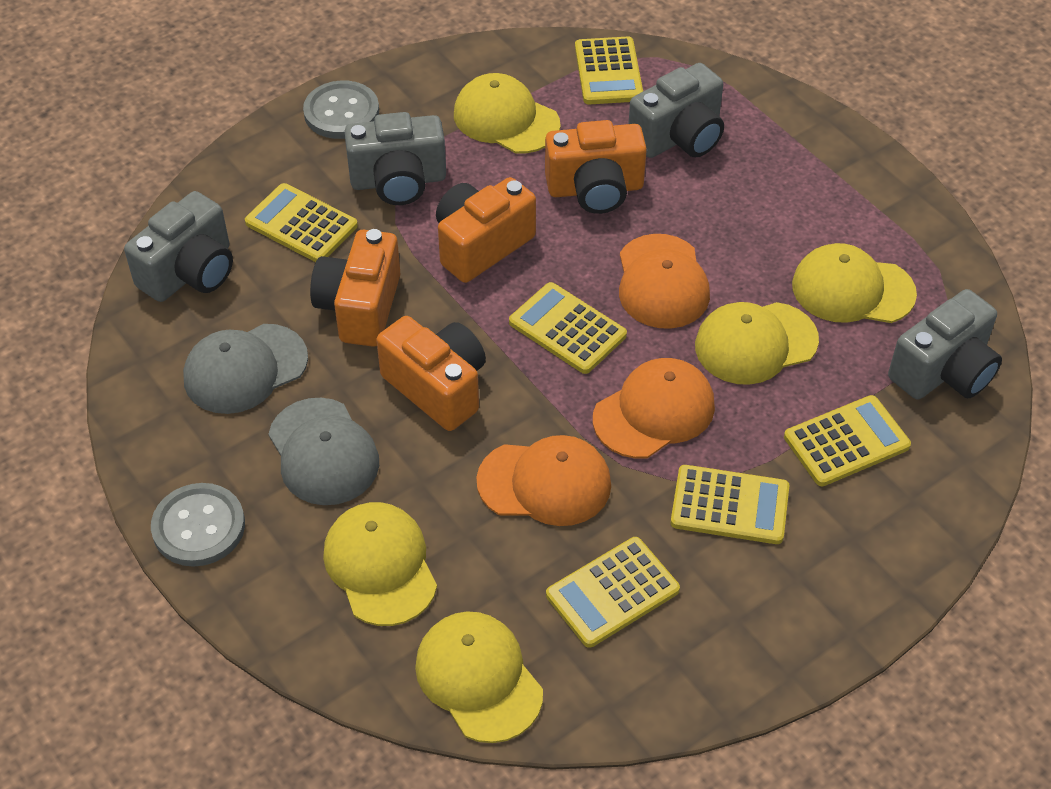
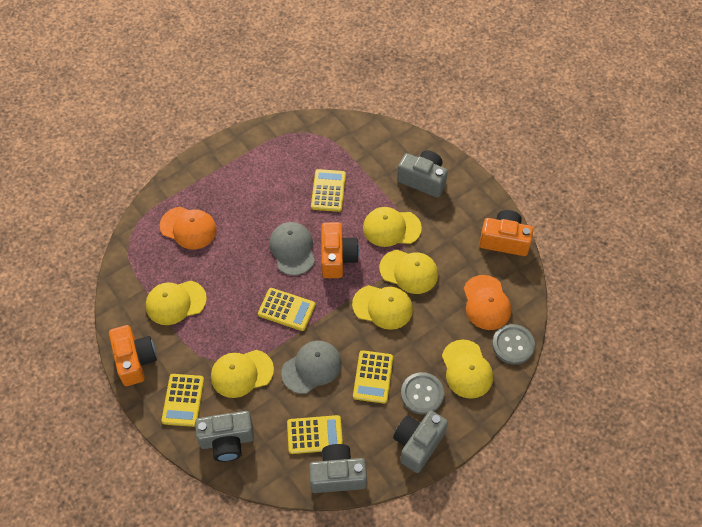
orange camera: [310,229,401,347] [376,316,486,431] [436,177,536,283] [545,120,647,214] = 4 -> [109,325,157,386] [321,222,359,278] [479,210,533,256] = 3
orange cap: [476,435,611,526] [593,358,715,459] [619,234,710,329] = 3 -> [160,207,217,249] [464,275,511,330] = 2
yellow calculator: [245,183,358,262] [509,282,627,374] [546,537,680,648] [575,36,643,104] [671,465,789,544] [784,395,911,486] = 6 -> [161,374,204,427] [258,288,315,331] [287,415,343,454] [311,169,346,212] [353,350,393,404] = 5
yellow cap: [323,502,437,626] [415,612,543,743] [454,73,561,153] [695,302,819,385] [792,243,917,323] = 5 -> [146,281,207,325] [211,350,274,398] [352,285,413,330] [363,207,422,247] [379,250,438,294] [442,340,493,399] = 6

